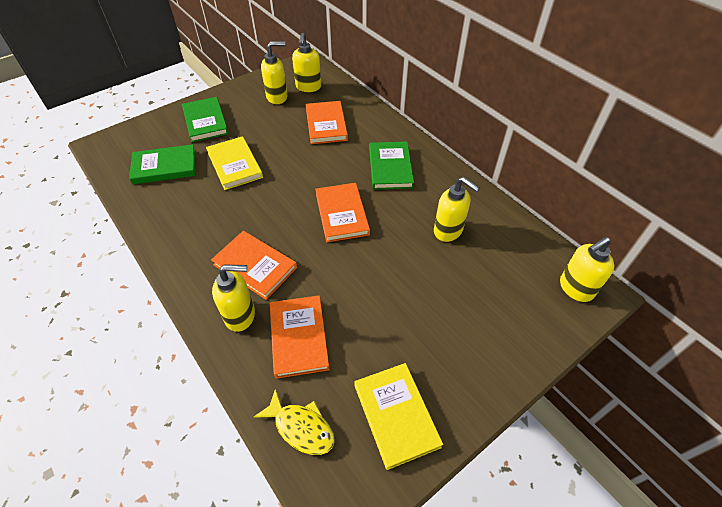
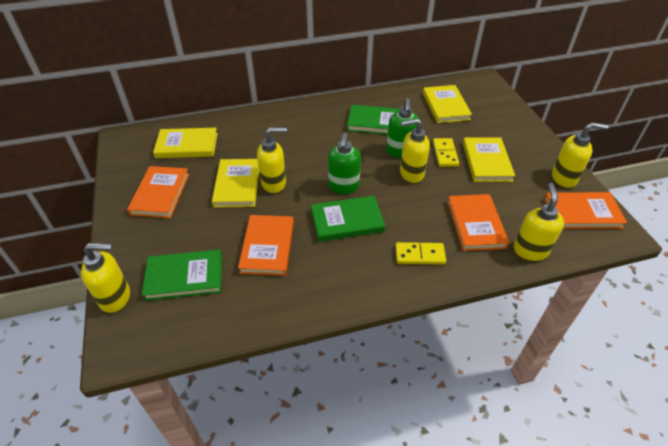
green soap dispenser: none = 0 -> [328,133,361,194] [386,98,419,158] = 2
yellow book: [206,136,263,190] [354,363,443,470] = 2 -> [153,128,218,158] [212,159,259,208] [423,85,472,123] [463,137,515,182] = 4
yellow domino: none = 0 -> [395,242,446,265] [433,138,459,167] = 2
yellow fish: [254,389,335,455] = 1 -> none = 0

